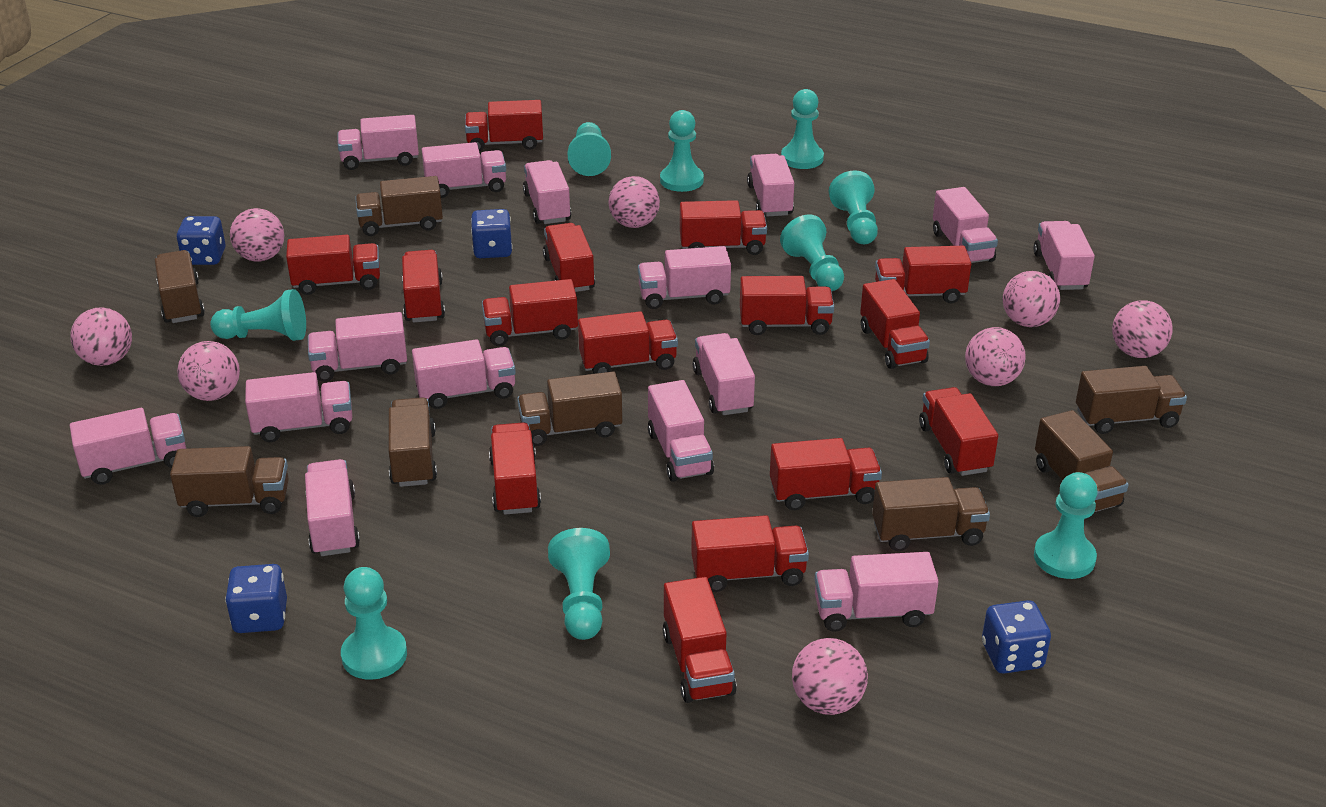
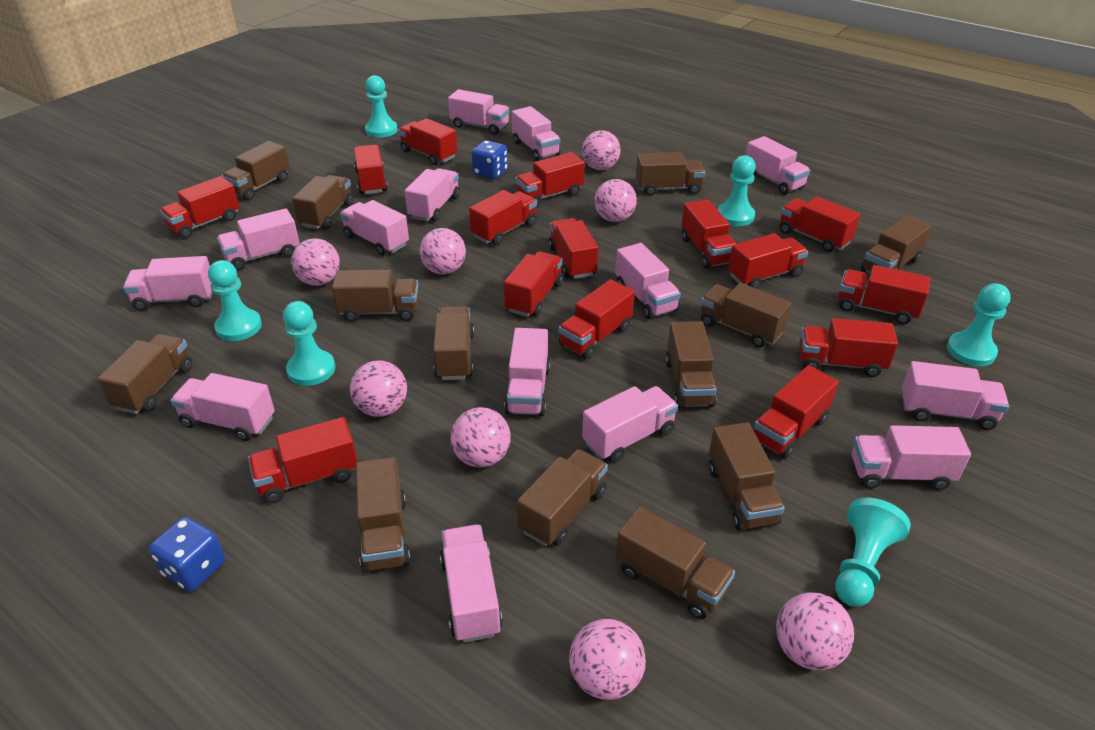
blue dice: [176,216,226,265] [225,564,287,633] [471,209,513,258] [982,600,1051,673] = 4 -> [149,517,225,591] [472,140,508,179] = 2
brown truck: [155,250,205,323] [170,446,289,517] [355,176,443,236] [389,397,437,487] [517,372,622,446] [872,477,990,551] [1035,410,1129,512] [1076,366,1187,434] = 8 -> [97,334,192,414] [222,141,290,200] [292,175,353,229] [332,269,419,322] [356,457,411,572] [433,306,474,380] [517,449,608,546] [616,507,735,619] [636,152,705,196] [665,321,717,408] [701,283,791,348] [709,422,785,531] [861,215,931,273] = 13
pink truck: [70,408,186,485] [245,372,352,442] [305,459,360,556] [308,312,407,382] [338,115,419,170] [412,339,516,409] [422,142,506,198] [523,160,571,224] [638,246,731,309] [648,380,714,482] [693,333,755,415] [747,154,794,216] [814,552,939,632] [933,187,998,263] [1033,221,1095,290] = 15 -> [123,256,213,311] [170,373,275,441] [217,208,300,270] [340,200,409,256] [405,168,460,221] [440,525,503,643] [448,89,510,135] [504,328,550,416] [512,106,561,161] [582,386,678,463] [615,243,681,319] [746,136,810,195] [852,425,971,490] [901,361,1009,430] = 14
turquoise pawn: [210,289,306,341] [341,567,407,680] [548,528,610,640] [568,122,611,176] [660,110,704,192] [780,215,844,291] [781,89,824,169] [829,170,878,244] [1034,472,1098,579] = 9 -> [208,260,262,341] [283,301,335,386] [365,75,398,138] [718,155,756,226] [835,498,910,607] [947,283,1011,366] = 6

